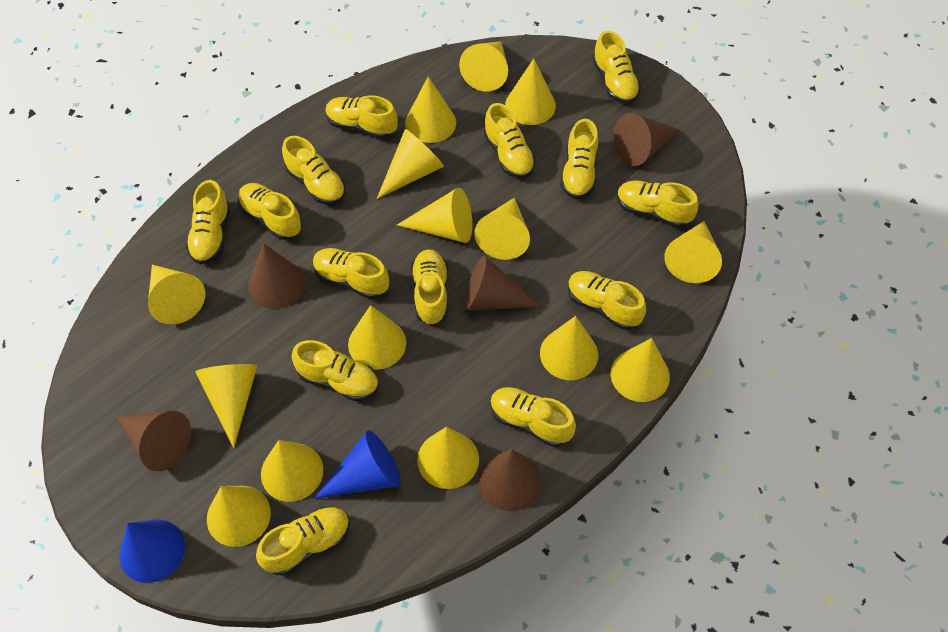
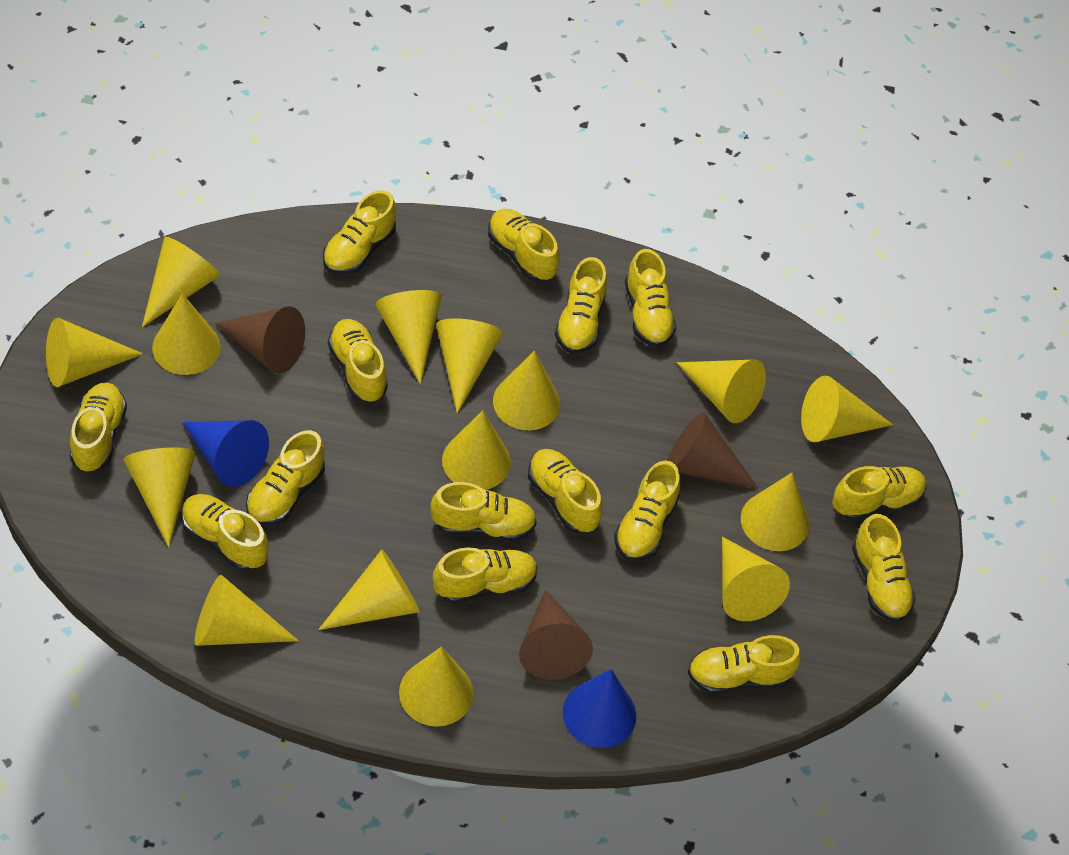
brown cone: [116,411,191,471] [248,244,305,309] [463,255,543,310] [478,449,541,511] [614,113,680,166] = 5 -> [215,306,305,374] [519,590,593,680] [667,412,759,489] = 3
yellow shoe: [186,180,230,264] [238,183,302,240] [256,507,350,576] [282,136,346,204] [292,340,379,401] [313,248,389,299] [325,95,398,139] [411,249,448,325] [484,103,536,178] [490,387,576,447] [560,119,598,199] [568,271,646,329] [593,31,641,104] [617,180,699,228] = 14 -> [70,383,127,472] [181,494,269,571] [246,430,325,526] [323,190,396,275] [328,319,388,402] [430,482,537,542] [433,548,538,604] [488,209,559,282] [528,449,602,533] [555,257,607,354] [614,461,680,561] [625,249,676,347] [687,635,801,694] [832,466,926,521] [852,514,916,622] = 15

